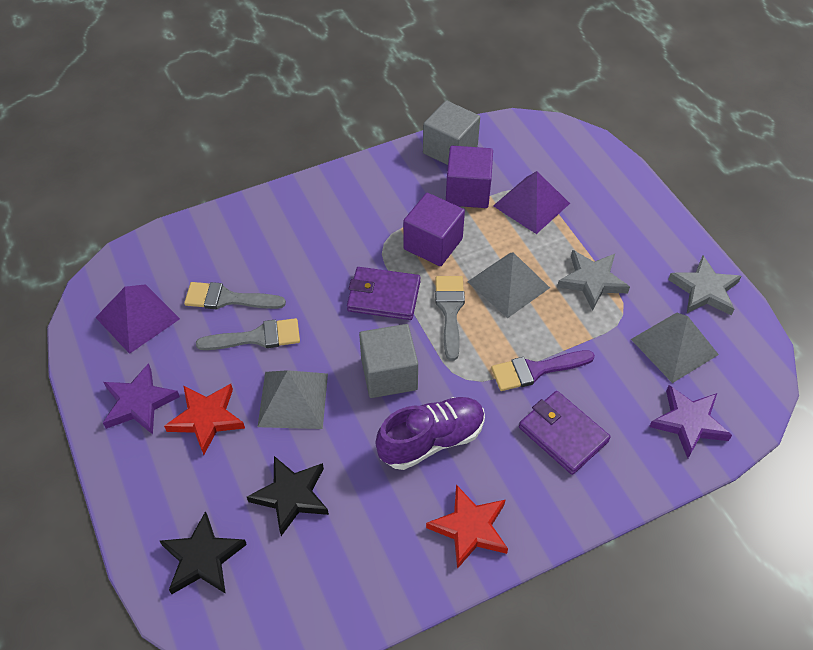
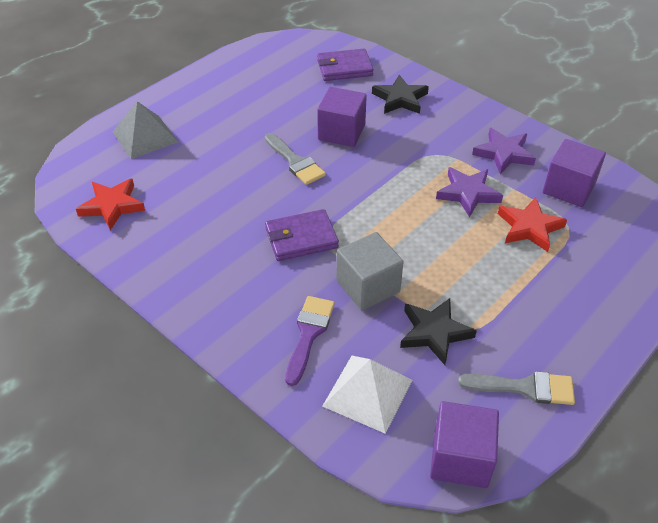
grey brush: [184,282,286,309] [196,318,300,350] [435,276,465,361] = 3 -> [265,133,326,185] [458,371,575,405] = 2
grey cube: [359,324,418,398] [423,100,480,165] = 2 -> [337,232,404,311] = 1
grey pyramid: [258,370,328,429] [467,252,550,318] [631,313,719,383] = 3 -> [113,101,178,159] = 1
grey star: [557,250,630,311] [668,255,742,315] = 2 -> none = 0
purple cube: [403,193,465,266] [446,146,493,208] = 2 -> [317,87,367,147] [430,401,499,488] [543,139,606,207] = 3
purple pyramid: [95,284,180,354] [493,171,570,234] = 2 -> none = 0
purple shoe: [376,397,485,470] = 1 -> none = 0
white pyramid: none = 0 -> [323,356,412,434] = 1

